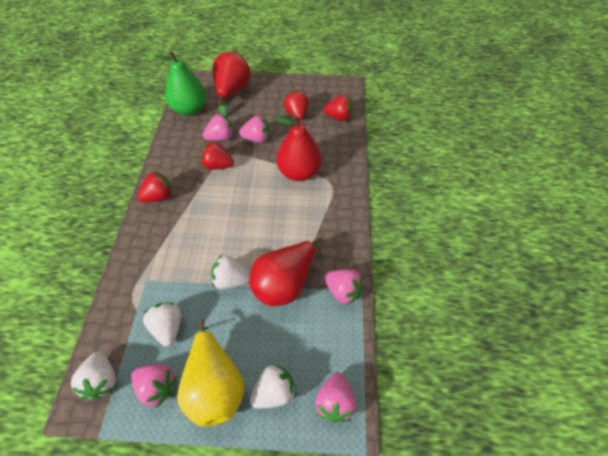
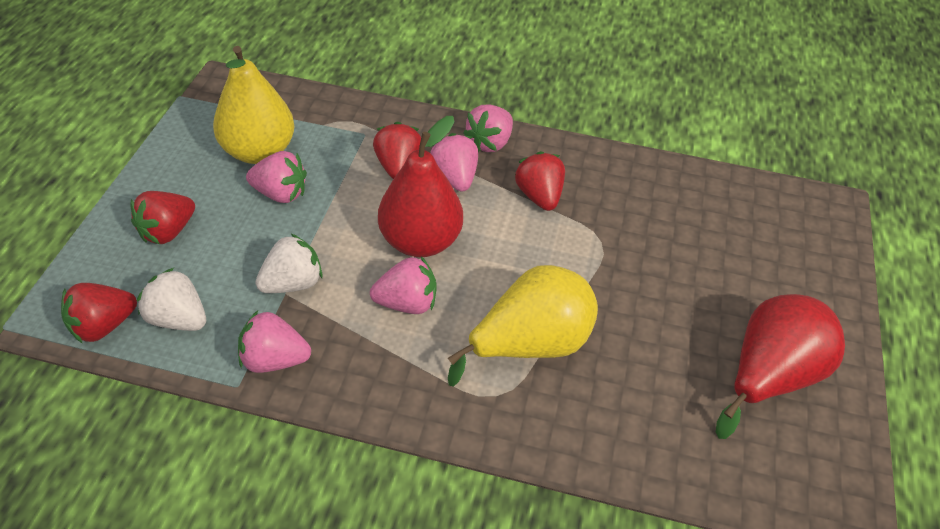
green pear: [154,50,207,116] = 1 -> none = 0
red pear: [212,52,251,116] [249,237,322,306] [275,115,322,181] = 3 -> [378,116,463,257] [716,294,845,439] = 2
white strawberry: [70,352,116,399] [143,302,182,347] [211,254,250,289] [250,364,296,409] = 4 -> [137,268,206,331] [255,234,323,293] = 2
yellow pear: [177,319,245,427] = 1 -> [213,46,295,164] [448,265,598,386] = 2

